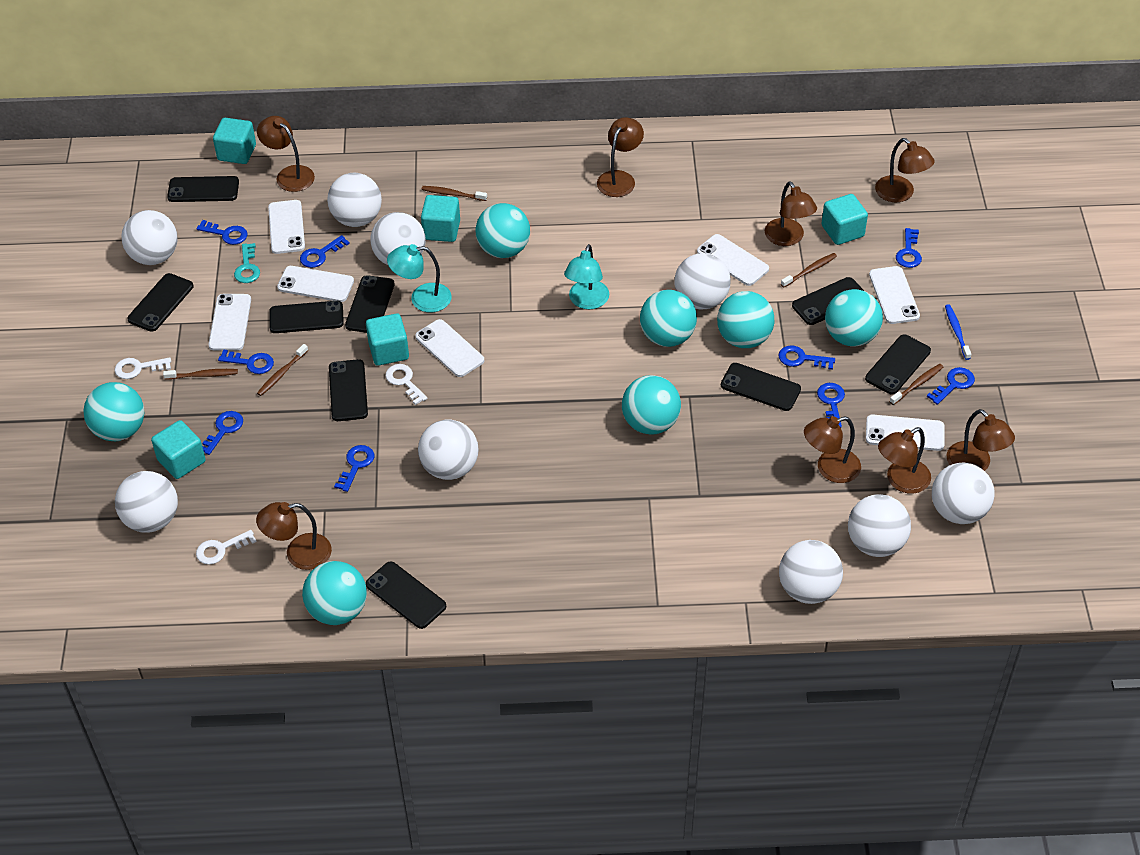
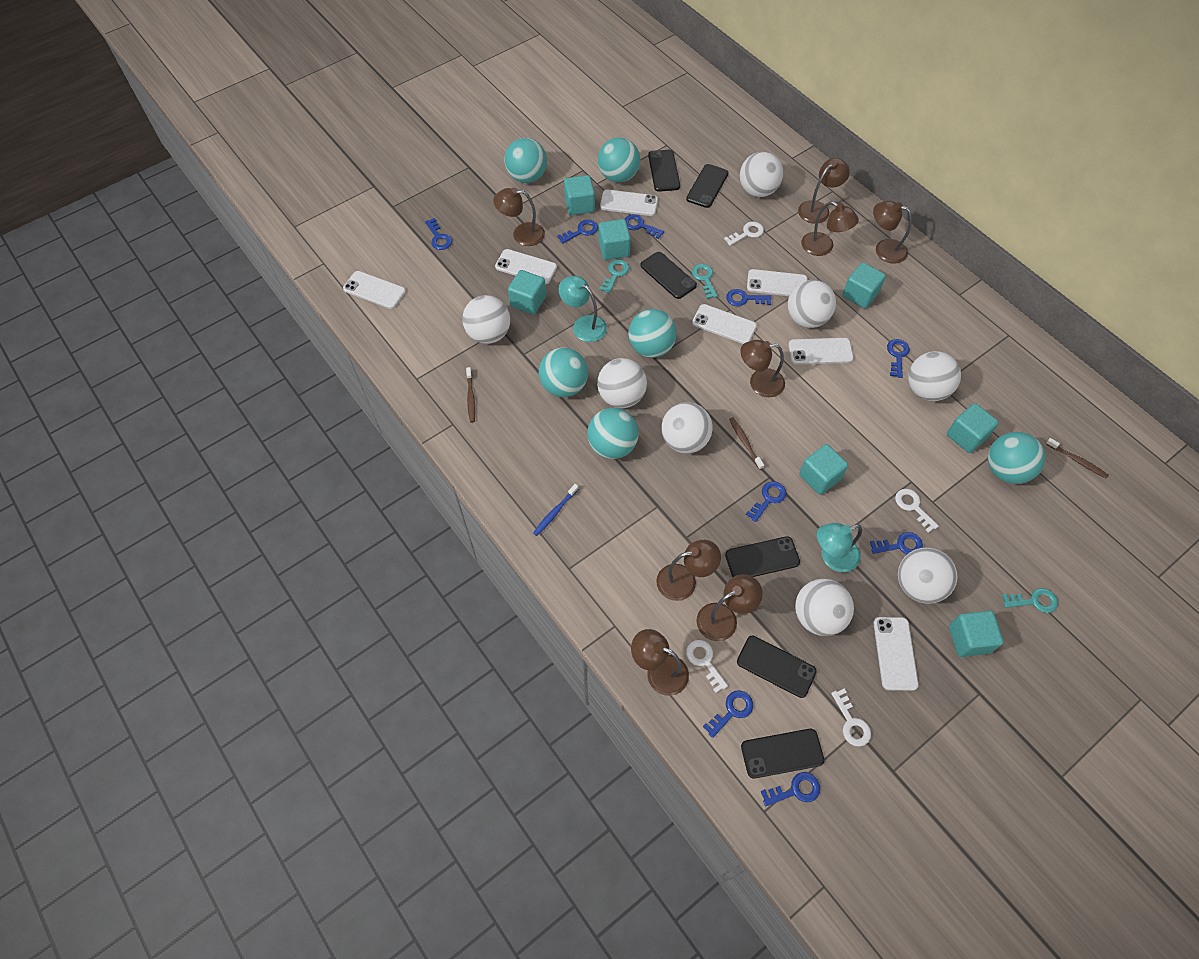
black phone: [127,273,193,332] [167,176,239,202] [269,301,344,333] [329,359,368,421] [345,275,395,333] [366,561,446,629] [721,363,801,411] [792,277,864,325] [865,334,931,395] = 9 -> [640,252,697,299] [648,150,680,192] [686,164,729,208] [725,536,800,577] [737,636,817,698] [741,729,825,779] = 6
brown toothbrush: [163,369,238,380] [257,344,308,396] [421,186,487,201] [781,253,837,288] [889,364,943,405] = 5 -> [466,367,475,422] [729,417,764,470] [1046,438,1108,478] = 3
turquoise ball: [83,382,144,441] [302,561,367,625] [476,203,530,258] [622,375,681,435] [640,290,697,347] [717,291,774,348] [825,289,883,347] = 7 -> [504,138,547,183] [539,348,588,397] [587,408,639,459] [598,137,640,183] [629,309,677,358] [988,432,1045,484] = 6
turquoise cube: [151,420,206,479] [213,118,256,164] [366,313,409,366] [421,195,460,242] [821,194,868,245] = 5 -> [508,270,546,315] [564,175,595,215] [599,219,631,260] [799,444,848,495] [842,263,886,309] [947,403,999,453] [949,611,1004,657] = 7
turquoise key: [234,243,260,283] = 1 -> [599,259,629,293] [692,264,718,299] [1002,588,1058,613] = 3
white ball: [115,471,178,533] [121,210,177,265] [327,173,382,227] [370,212,426,265] [418,420,479,480] [674,253,731,309] [779,540,843,604] [848,494,911,557] [932,462,995,524] = 9 -> [462,295,510,344] [597,358,647,408] [661,402,713,453] [740,152,783,197] [788,280,836,328] [795,579,854,636] [898,547,957,604] [908,351,961,401] = 8
white key: [115,357,171,379] [196,530,257,565] [386,364,428,405] = 3 -> [686,640,728,693] [724,222,764,246] [831,688,871,747] [895,489,939,533] = 4

